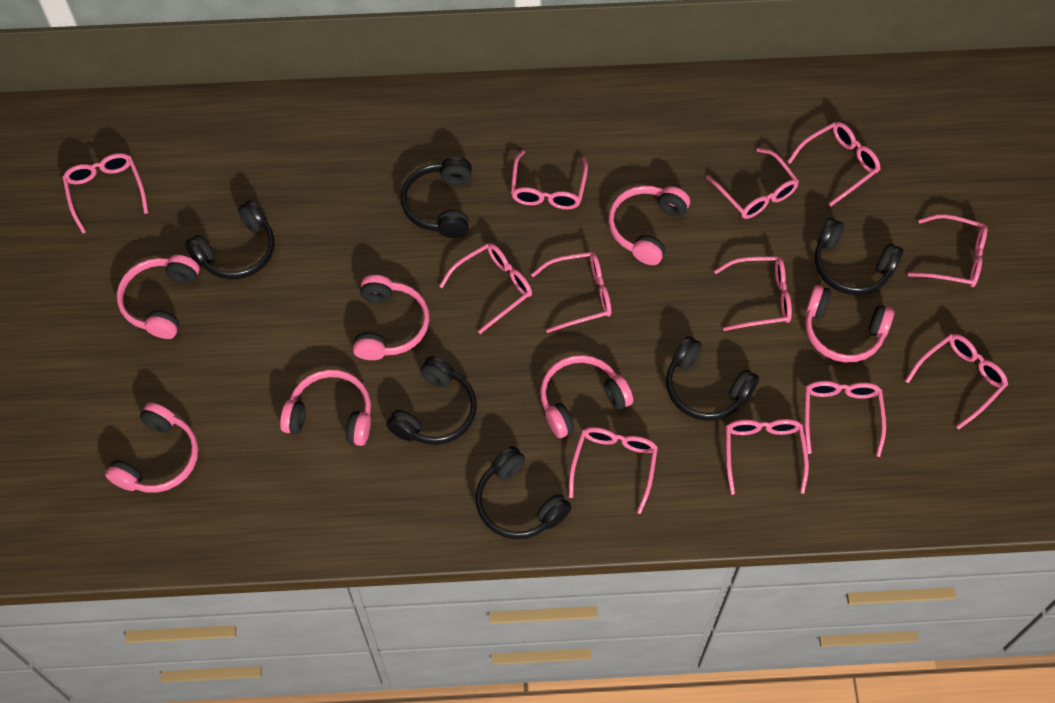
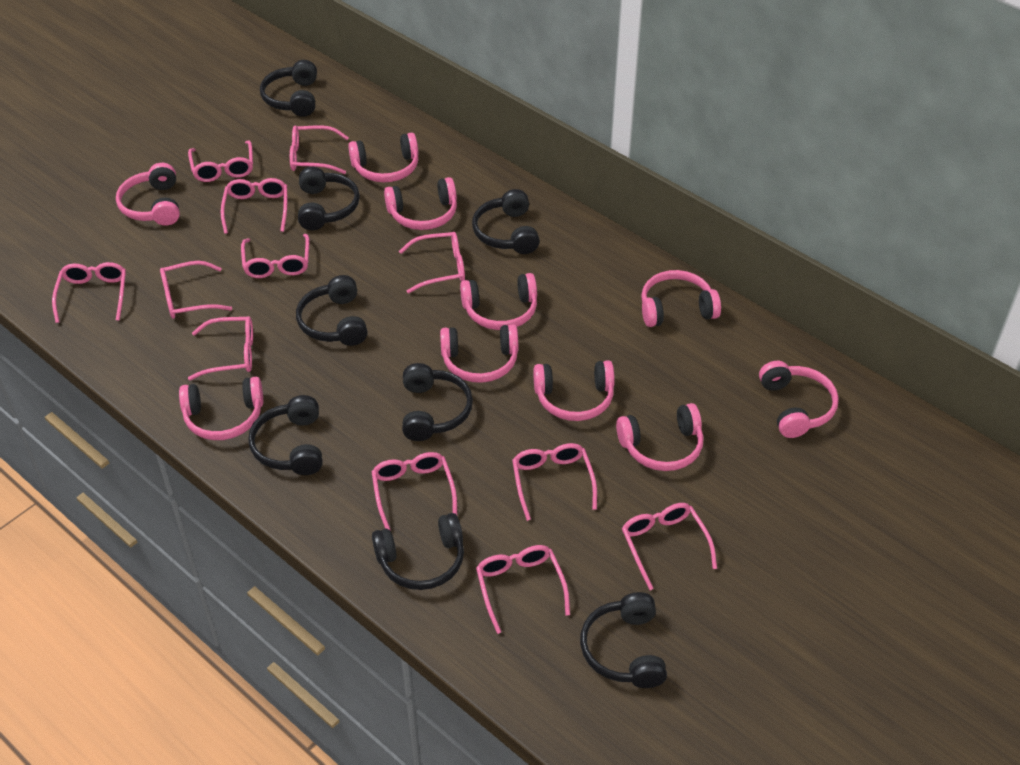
black headphones: [185,200,275,280] [386,356,477,445] [401,157,472,238] [475,446,572,539] [666,336,759,421] [815,218,903,295] = 6 -> [248,395,323,475] [260,60,317,117] [296,275,368,346] [298,167,360,230] [372,513,464,590] [402,363,473,441] [472,189,540,254] [580,592,667,688] = 8
pink headphones: [105,403,198,493] [117,255,200,339] [280,369,371,446] [353,275,429,360] [540,355,633,438] [608,186,690,265] [805,285,894,363] = 7 -> [116,163,180,226] [179,377,263,440] [348,133,418,182] [384,177,457,230] [440,324,518,383] [460,273,537,330] [533,360,615,421] [616,403,704,471] [641,270,721,327] [759,361,839,438] = 10

